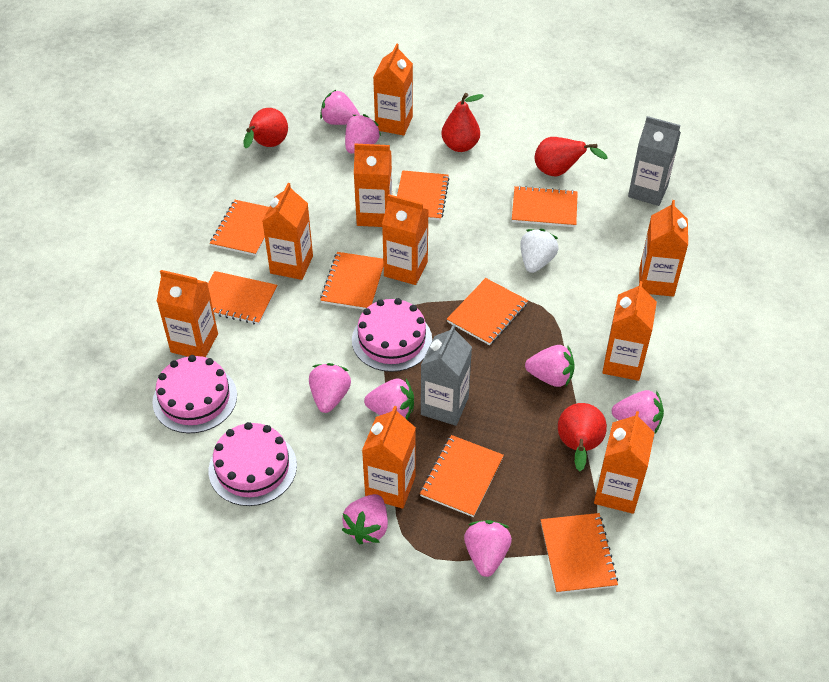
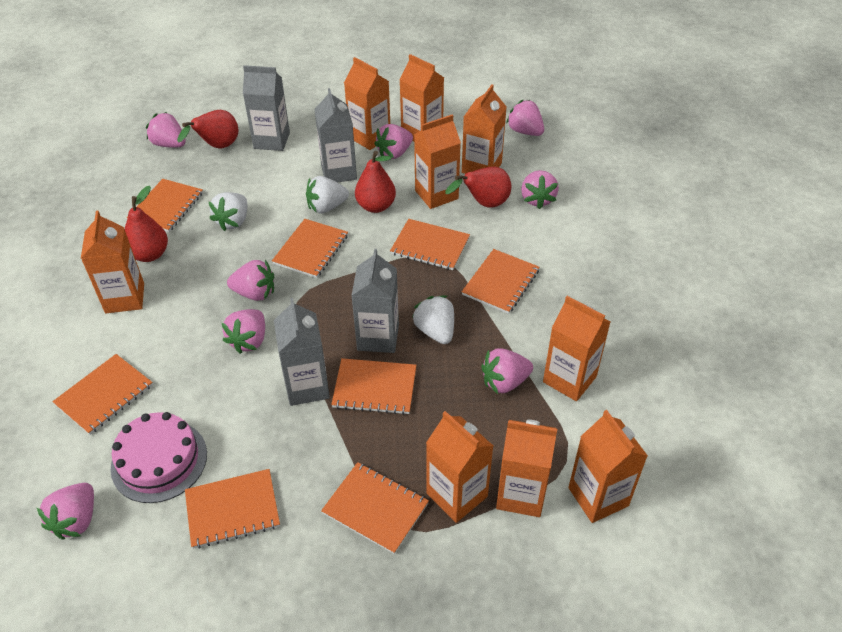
grey carton: [421,324,472,426] [628,116,681,206] = 2 -> [243,65,290,151] [274,298,330,406] [314,88,357,183] [351,249,399,353] = 4
pink cake: [152,355,237,433] [209,422,297,506] [352,298,432,372] = 3 -> [110,412,207,503] = 1
white strawberry: [520,229,558,273] = 1 -> [209,192,247,231] [306,176,349,213] [412,296,454,344] = 3

